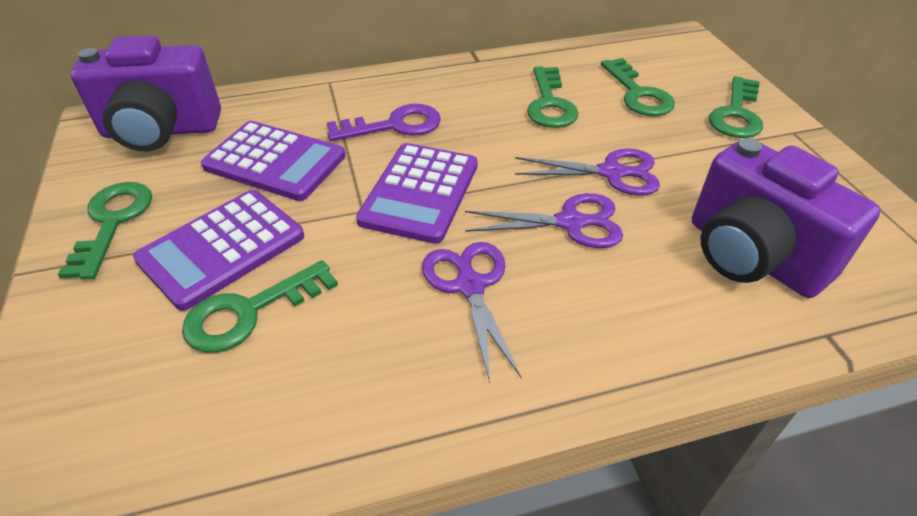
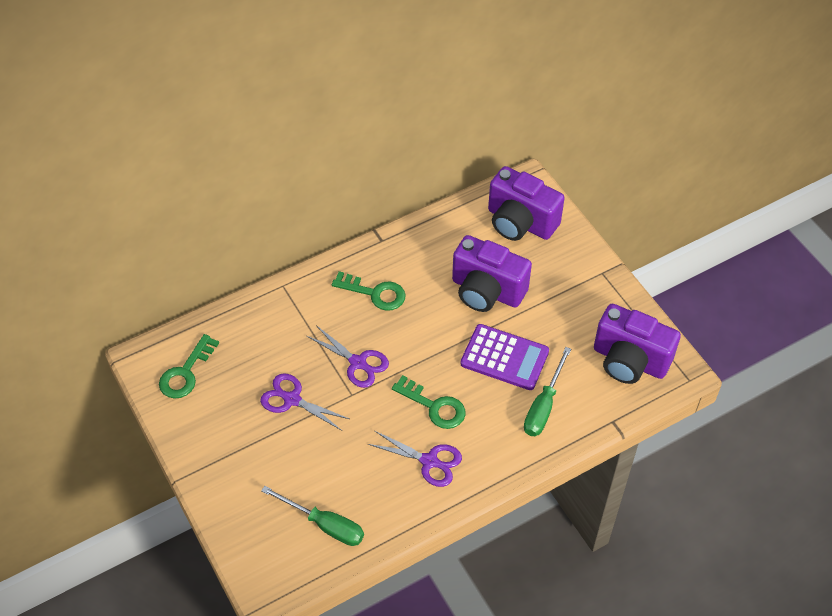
green key: [58,182,152,280] [182,260,338,353] [527,67,579,128] [601,58,675,116] [709,76,763,138] = 5 -> [159,334,219,399] [332,271,406,311] [392,375,466,429] = 3
green screwdriver: none = 0 -> [261,486,364,546] [524,347,571,436] = 2
purple calculator: [133,190,304,311] [201,121,346,201] [356,143,478,244] = 3 -> [460,324,549,390] = 1
purple camera: [71,35,221,151] [692,138,881,298] = 2 -> [452,235,532,312] [488,166,565,241] [594,304,681,384] = 3
purple key: [327,104,441,141] = 1 -> none = 0

